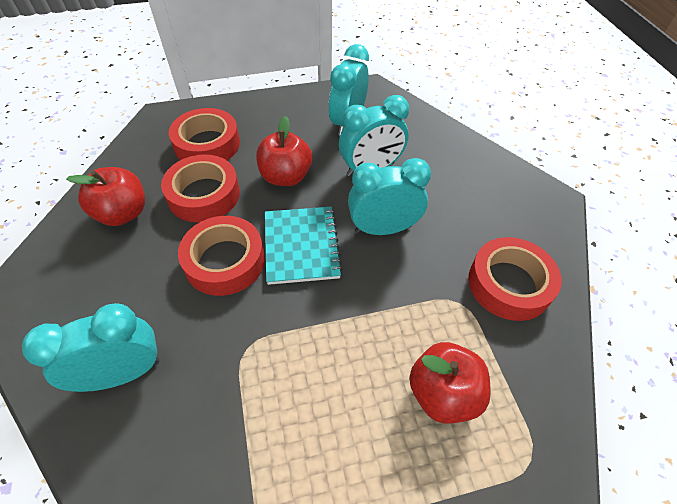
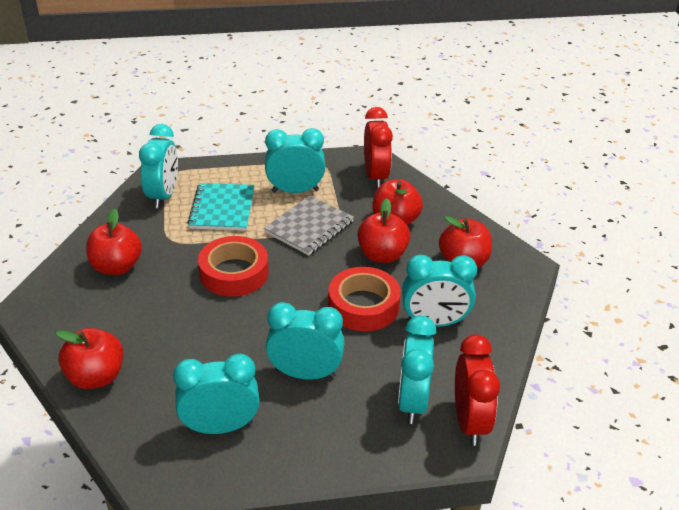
grey notebook: none = 0 -> [264,195,354,256] = 1
red apple: [66,167,145,226] [256,116,312,186] [409,342,491,424] = 3 -> [56,328,123,389] [86,208,142,275] [357,198,410,263] [373,179,423,225] [439,216,492,268] = 5
red clock: none = 0 -> [364,107,393,188] [455,335,500,446] = 2
red tape: [161,154,240,222] [169,108,240,160] [178,216,265,296] [468,237,562,321] = 4 -> [198,236,269,297] [328,267,401,331] = 2
turquoise clock: [22,303,160,392] [329,44,369,135] [339,95,409,177] [348,158,431,235] = 4 -> [139,124,178,208] [173,354,260,434] [265,128,325,193] [266,302,345,380] [398,316,436,424] [402,255,477,327] = 6

